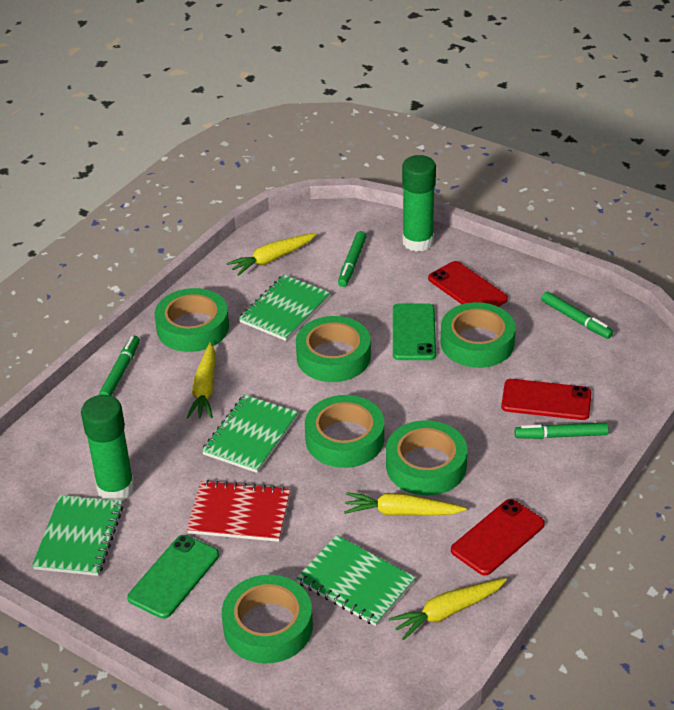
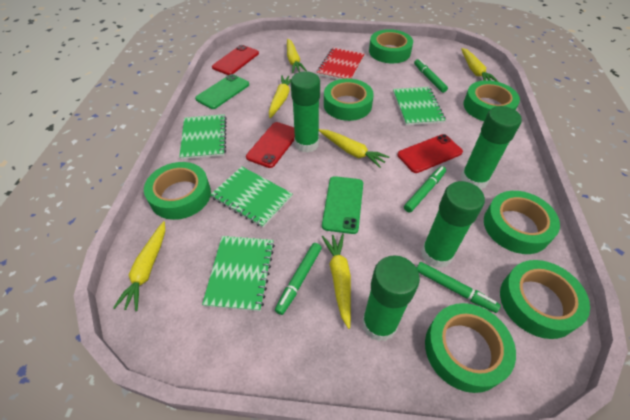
green glue stick: [81,395,135,501] [402,155,436,252] = 2 -> [291,71,320,153] [362,255,420,342] [421,181,485,268] [461,106,522,189] = 4
green tape: [155,288,229,352] [222,575,313,664] [296,316,371,382] [305,395,384,468] [386,420,467,495] [441,302,516,368] = 6 -> [144,162,211,220] [324,79,374,121] [369,29,413,63] [425,303,516,393] [463,80,520,121] [484,191,560,254] [500,260,590,339] = 7
yellow carrot: [186,342,215,418] [226,233,317,276] [344,492,466,516] [389,578,507,640] = 4 -> [113,221,165,311] [269,75,291,118] [287,39,307,73] [319,129,389,168] [322,234,351,329] [461,48,499,82] = 6

